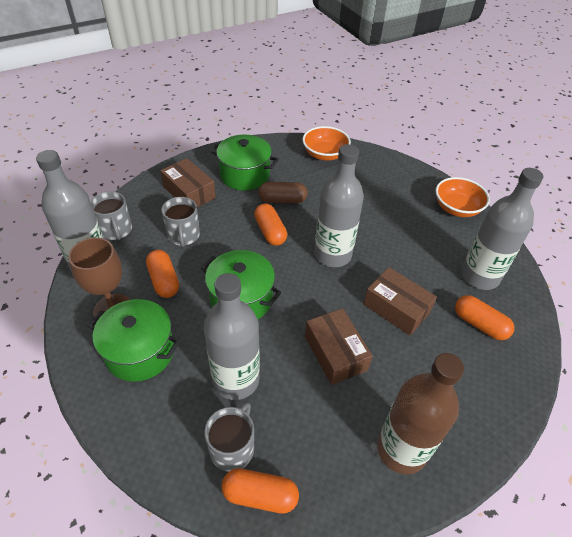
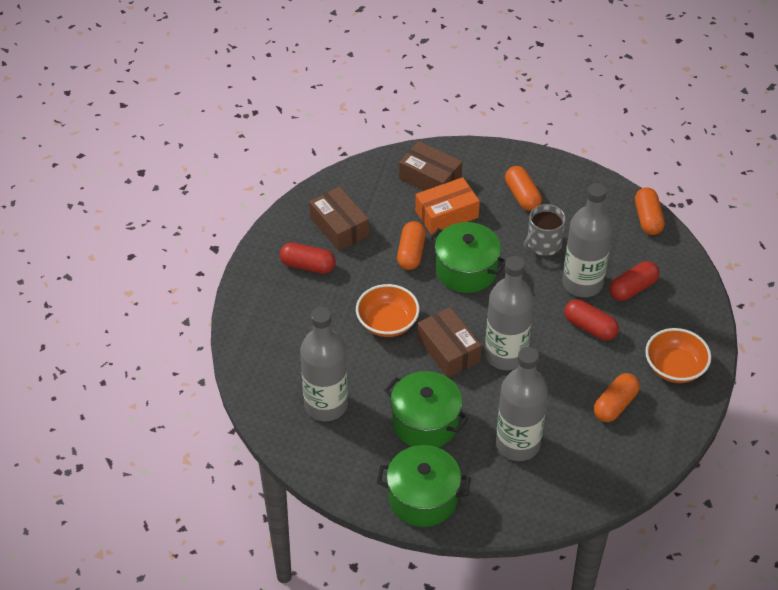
brown bottle: [377,353,464,475] = 1 -> none = 0
brown capsule: [258,182,308,203] = 1 -> none = 0
brown goblet: [68,237,131,318] = 1 -> none = 0
grey mug: [90,191,132,240] [161,197,200,247] [204,402,254,472] = 3 -> [523,204,566,256] = 1
orange box: none = 0 -> [415,177,480,235] = 1
red capsule: none = 0 -> [280,242,336,274] [564,299,619,340] [610,261,659,301] = 3

